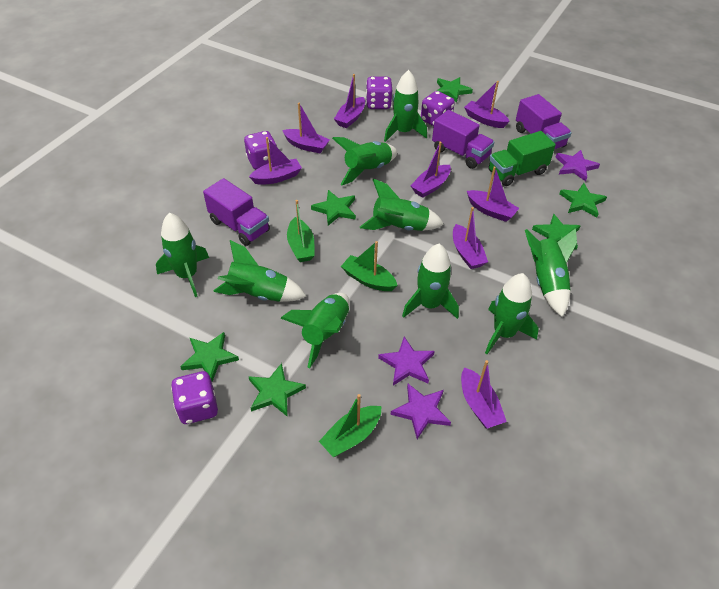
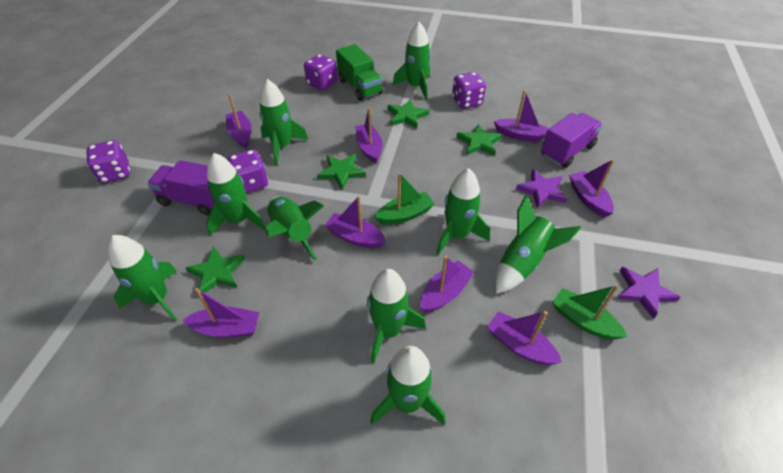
green boat: [287,200,315,262] [319,394,382,457] [341,241,398,291] = 3 -> [375,173,434,225] [552,285,627,340] = 2
green star: [180,332,239,382] [248,363,306,417] [311,190,356,226] [436,77,473,103] [532,214,580,250] [559,183,607,217] = 6 -> [185,246,245,293] [317,154,366,190] [387,99,429,129] [456,124,502,156] = 4
purple star: [378,337,435,386] [391,384,451,439] [555,150,600,181] = 3 -> [516,169,568,208] [617,267,681,319] = 2
purple truck: [203,178,270,246] [432,110,494,169] [516,94,572,150] = 3 -> [147,160,215,215] [541,113,603,168] = 2

